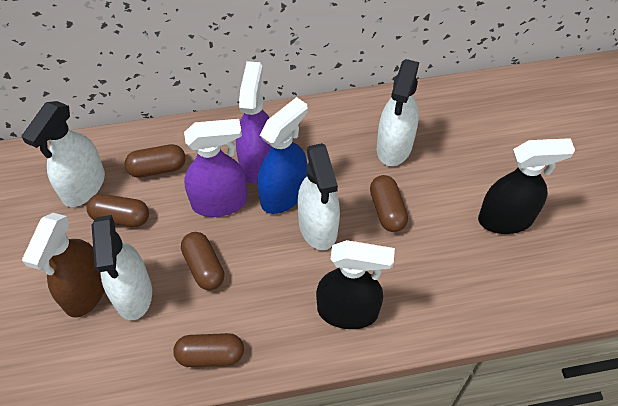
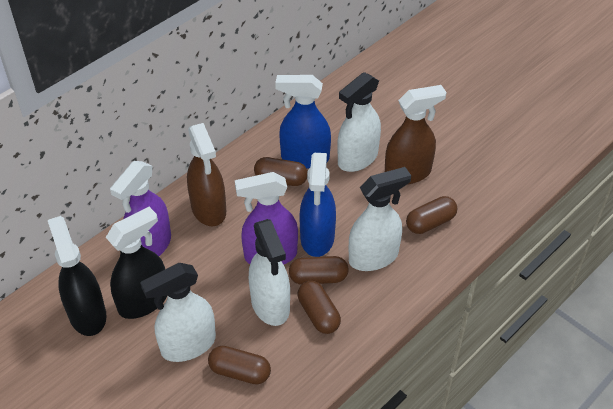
blue spray bottle: [257,97,308,214] = 1 -> [275,75,331,169] [300,153,336,257] = 2
brown spray bottle: [22,213,105,318] = 1 -> [187,123,226,226] [385,85,446,185] = 2

